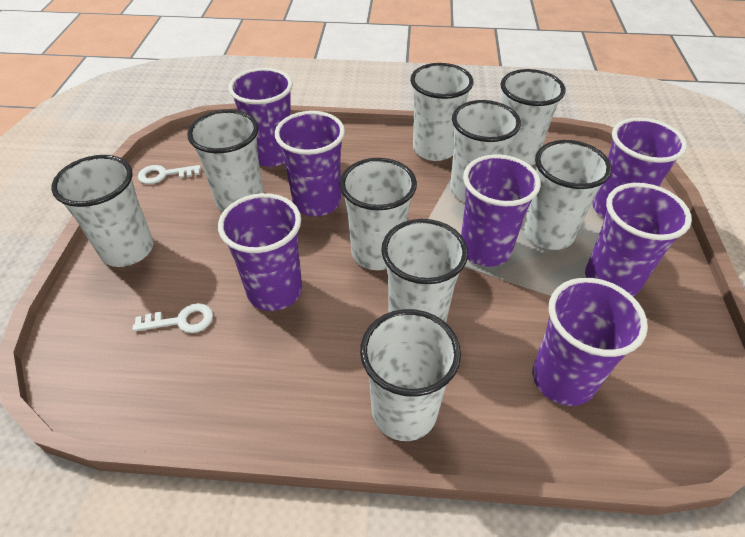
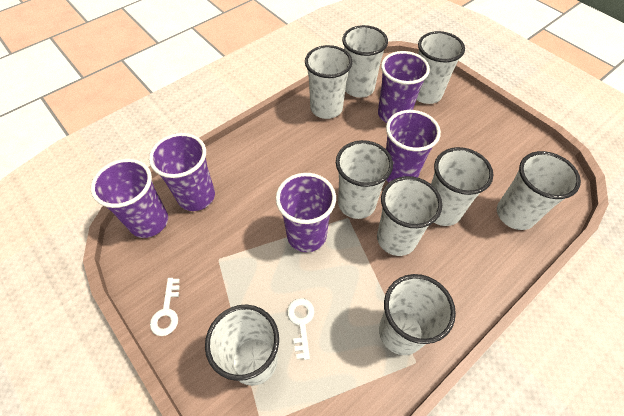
purple cup: [218,193,302,311] [229,68,293,167] [275,111,345,216] [461,154,541,267] [532,278,648,406] [585,183,692,296] [592,118,687,218] = 7 -> [91,159,168,238] [149,133,215,211] [276,173,336,252] [378,51,430,123] [386,110,441,183] = 5

